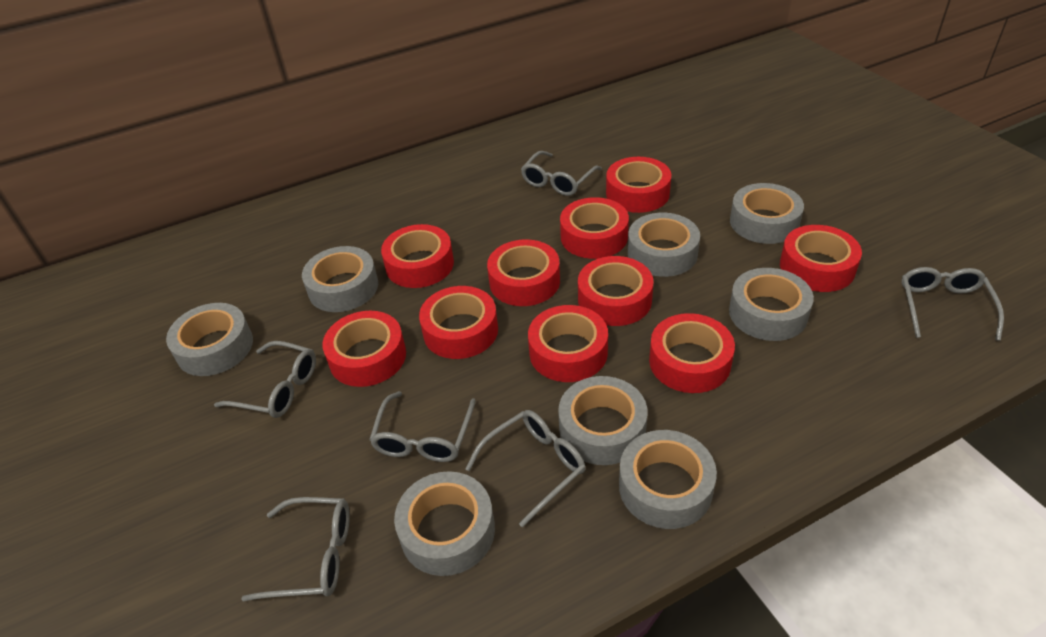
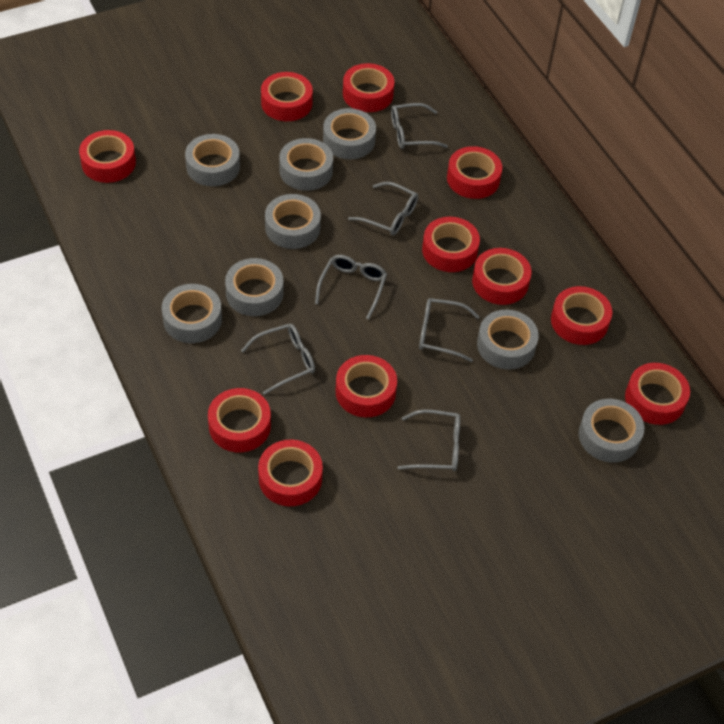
red tape: [322,311,406,387] [381,224,454,288] [419,286,498,359] [487,239,560,306] [528,305,608,382] [560,197,629,259] [578,256,653,326] [606,157,671,213] [649,313,735,393] [780,225,862,292] = 10 -> [79,130,136,183] [208,388,271,452] [258,439,323,506] [261,72,313,121] [336,355,397,417] [343,63,394,112] [422,217,480,272] [447,146,502,199] [472,248,532,305] [551,286,612,345] [625,363,690,425] = 11

